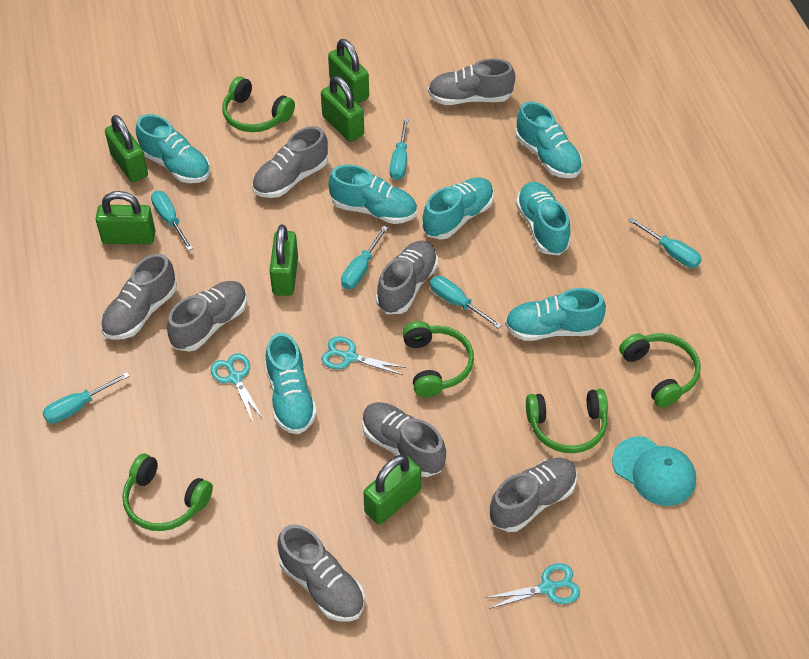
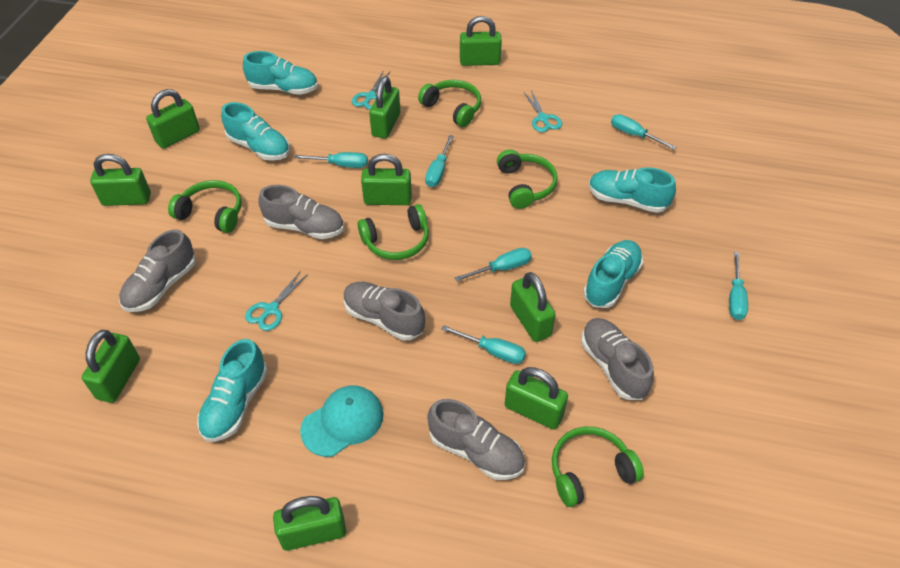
green padlock: [96,191,156,244] [105,115,148,182] [269,225,298,296] [321,76,364,142] [328,39,369,103] [363,455,421,525] = 6 -> [82,330,140,403] [90,154,151,206] [146,89,200,149] [273,496,346,551] [361,154,412,205] [369,76,400,139] [460,16,502,66] [505,367,568,429] [510,272,556,342] = 9
grey shoe: [101,254,177,340] [167,281,247,352] [252,126,328,198] [277,524,365,622] [362,402,446,477] [376,241,438,314] [428,59,515,105] [489,458,577,532] = 8 -> [119,229,196,312] [258,185,344,239] [344,282,425,341] [427,399,525,480] [581,318,654,400] = 5
turquoise shoe: [136,114,210,183] [265,333,317,434] [328,164,417,224] [422,177,494,240] [505,288,606,341] [516,101,583,178] [516,182,571,255] = 7 -> [197,339,268,442] [221,102,290,161] [243,51,318,95] [583,240,643,308] [589,167,676,213] = 5

